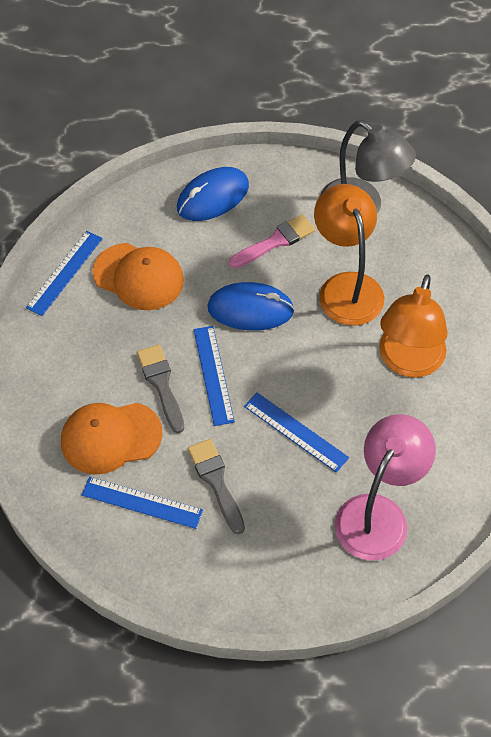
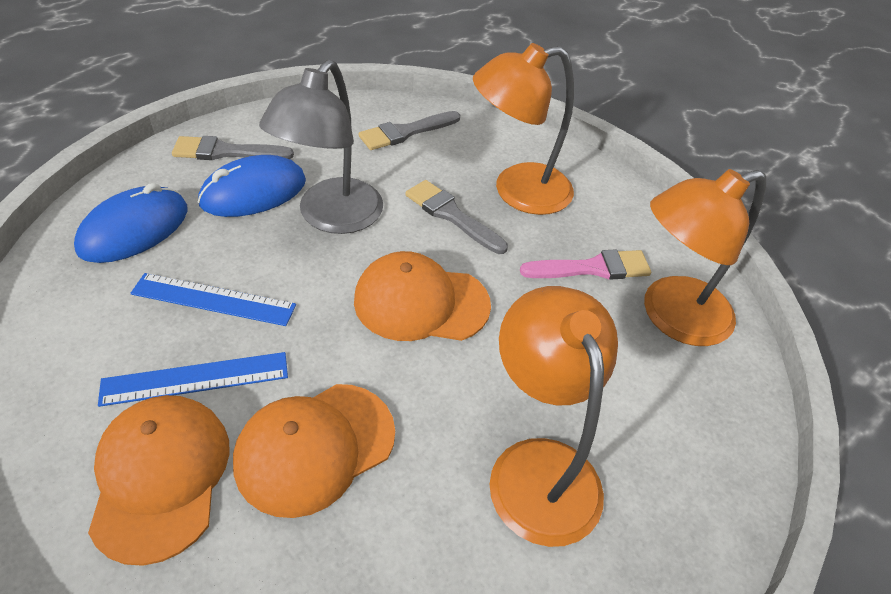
blue ruler: [26,231,103,316] [82,477,203,529] [194,326,235,426] [244,393,349,473] = 4 -> [98,352,288,407] [130,273,296,326] = 2
grey brush: [137,345,184,433] [188,439,245,534] = 2 -> [172,136,294,160] [359,111,460,150] [405,180,508,254] = 3
orange cap: [61,403,163,474] [92,243,184,310] = 2 -> [88,395,230,566] [233,384,395,518] [354,251,491,341] = 3
orange lamp: [314,184,384,326] [379,275,448,378] = 2 -> [473,43,574,215] [490,286,618,547] [644,169,766,346] = 3
pink lamp: [335,414,436,561] = 1 -> none = 0

